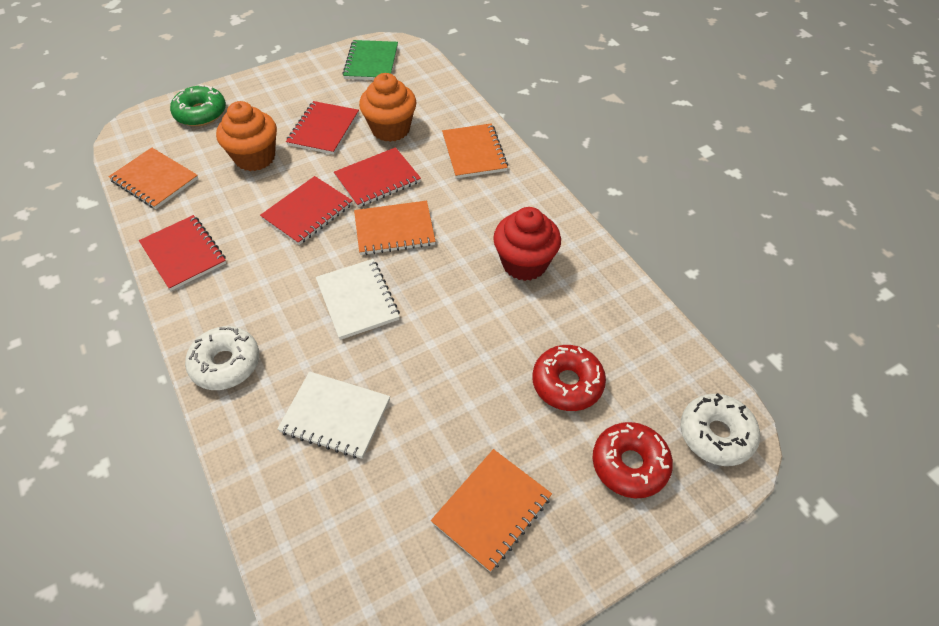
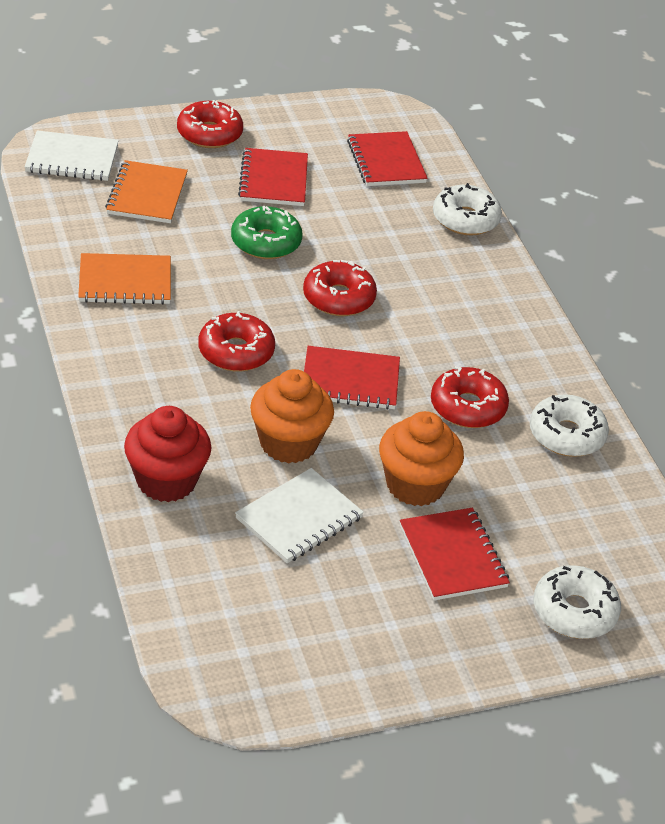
green notebook: [342,40,398,80] = 1 -> none = 0
orange notebook: [108,148,198,209] [354,201,435,255] [431,449,552,572] [442,123,508,178] = 4 -> [78,253,171,305] [105,160,188,223] = 2
red donut: [532,345,606,411] [592,422,673,498] = 2 -> [177,100,243,148] [198,311,275,372] [303,260,377,316] [431,366,509,428] = 4
white donut: [185,326,259,390] [681,393,760,466] = 2 -> [433,183,502,235] [530,394,609,457] [533,565,621,639] = 3

